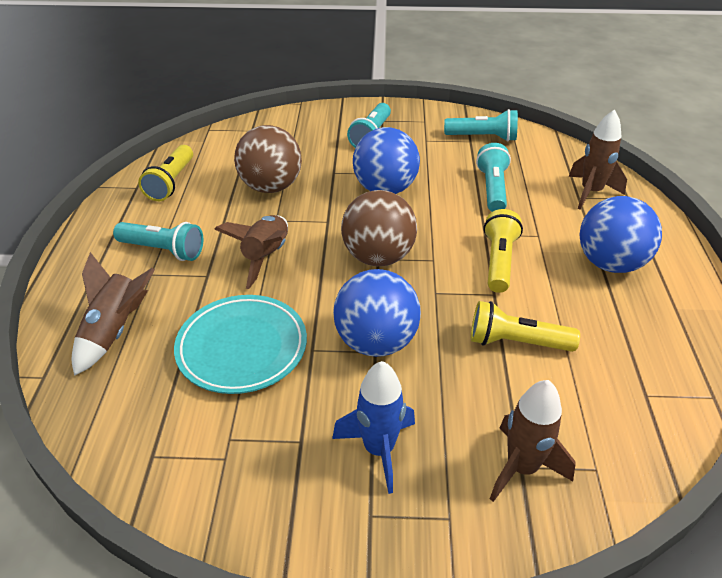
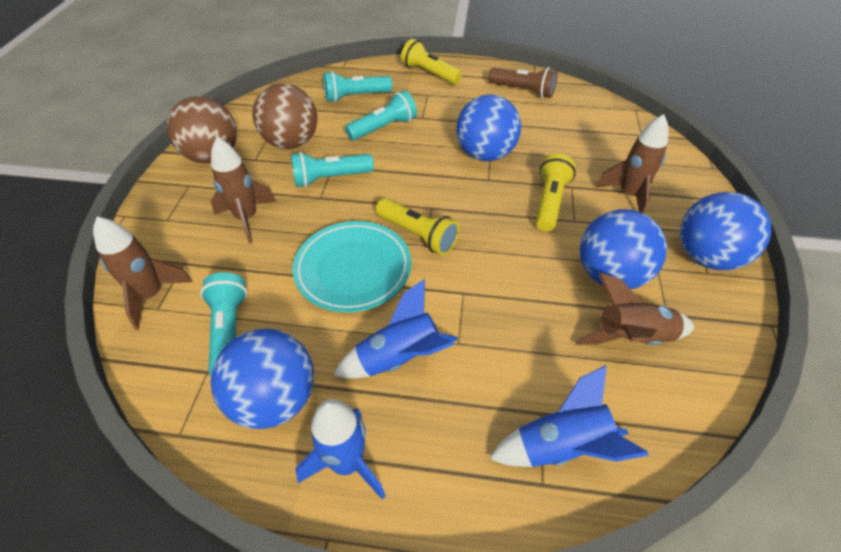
blue ball: [333,269,421,357] [353,127,420,194] [580,196,662,273] = 3 -> [211,329,314,429] [456,95,521,161] [580,209,667,289] [680,192,772,270] = 4
blue rocket: [332,361,415,494] = 1 -> [295,399,386,500] [334,279,458,379] [489,365,649,467] = 3
brown flashlight: none = 0 -> [488,67,557,98] = 1

